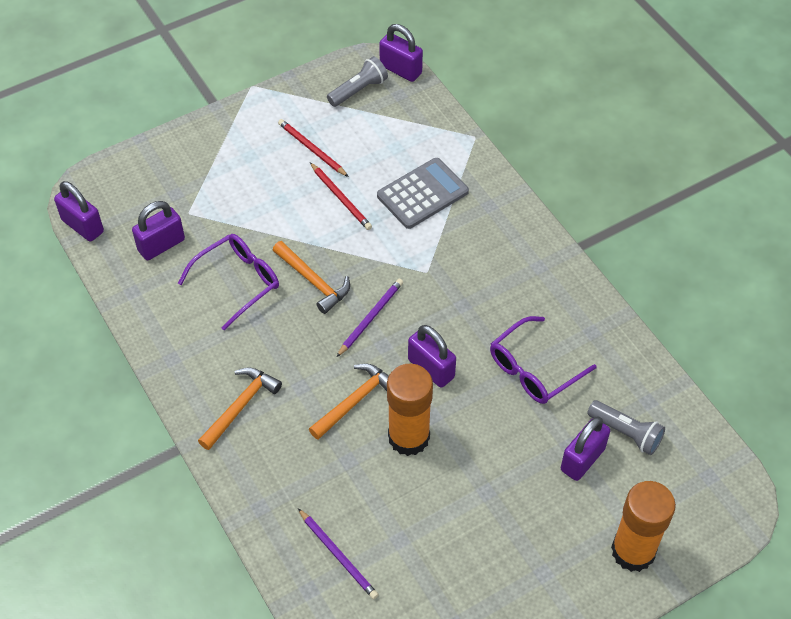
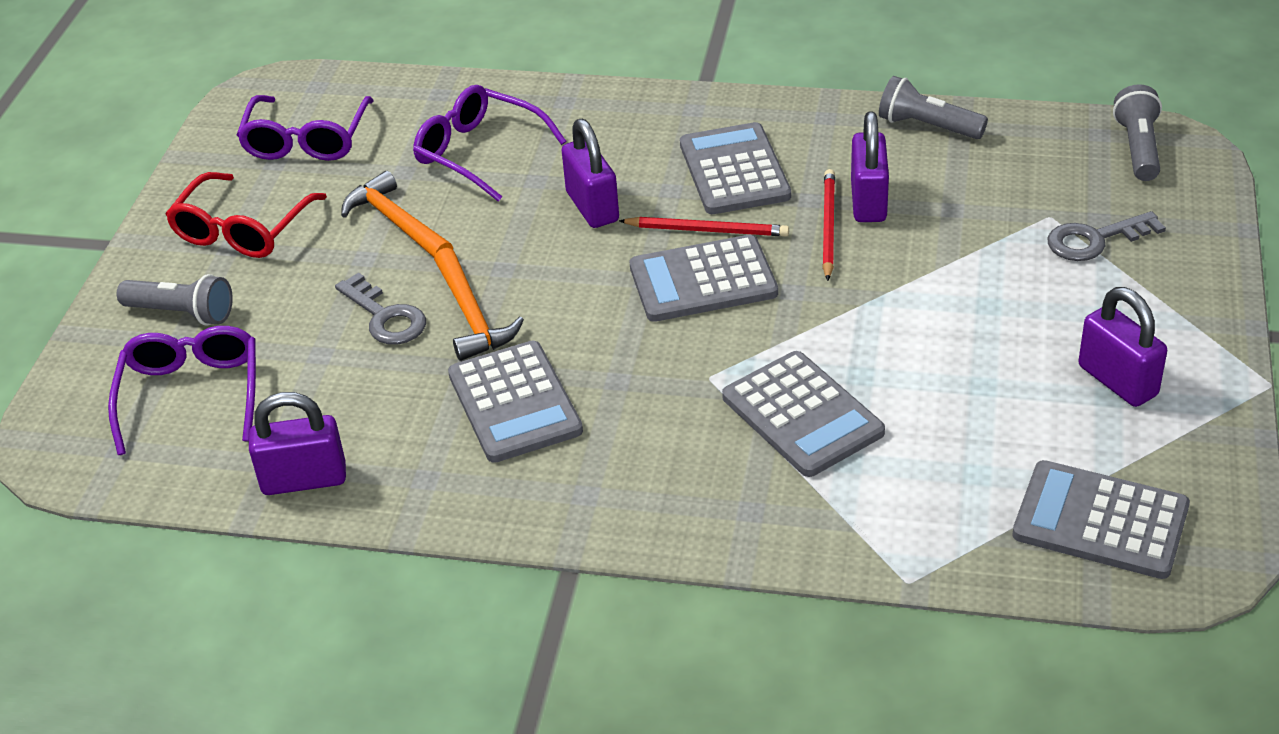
grey calculator: [377,158,469,229] = 1 -> [448,341,583,463] [630,235,778,322] [680,122,791,214] [722,351,885,477] [1012,460,1190,579] = 5
grey flashlight: [327,56,388,107] [588,400,665,455] = 2 -> [117,274,233,326] [879,76,988,139] [1113,84,1162,181] = 3
grey key: none = 0 -> [335,272,426,345] [1048,211,1166,261] = 2
orange glue stick: [387,364,433,456] [611,481,676,572] = 2 -> none = 0
orange hammer: [198,367,282,450] [273,241,350,314] [309,364,389,440] = 3 -> [341,171,453,258] [434,248,524,361] = 2
purple glasses: [178,234,279,331] [490,316,597,404] = 2 -> [108,326,256,455] [237,95,374,161] [413,85,566,202] = 3
purple padlock: [54,181,104,242] [132,201,185,260] [379,24,423,82] [408,325,456,388] [561,417,610,481] = 5 -> [249,392,346,495] [562,119,619,228] [851,111,889,222] [1078,287,1167,407] = 4
purple pencil: [298,508,379,599] [337,279,403,357] = 2 -> none = 0
red glasses: none = 0 -> [165,172,327,258] = 1

